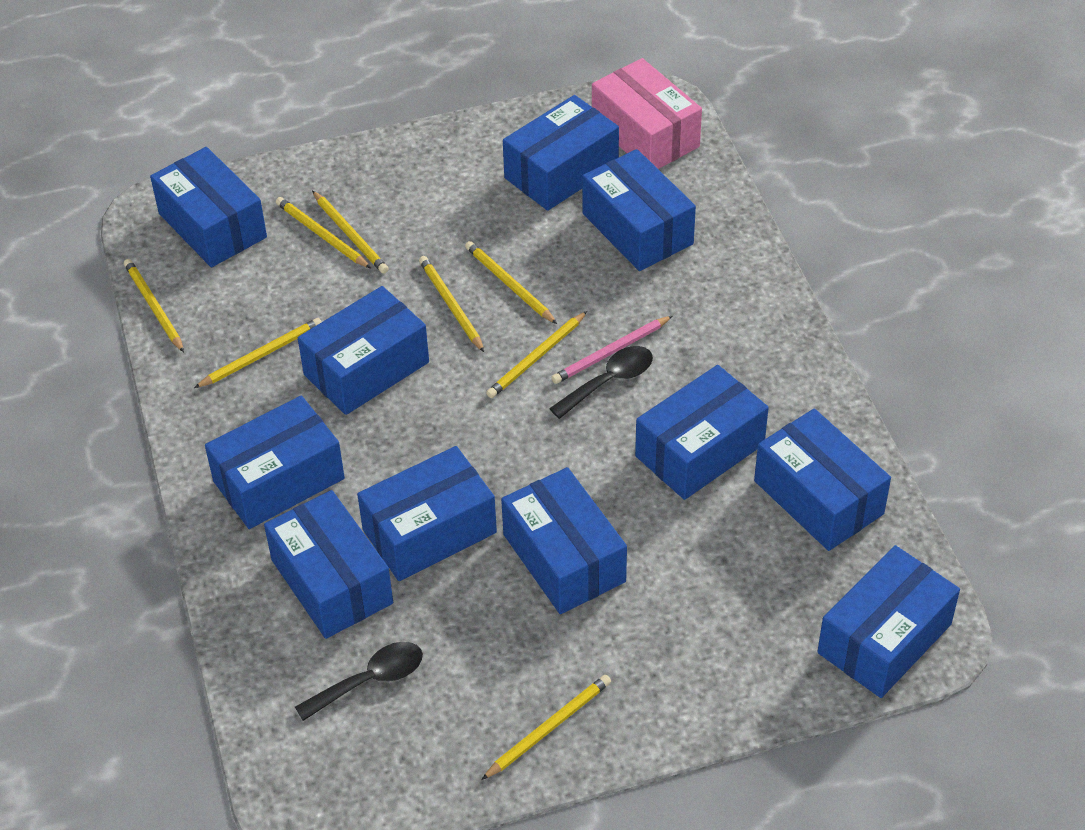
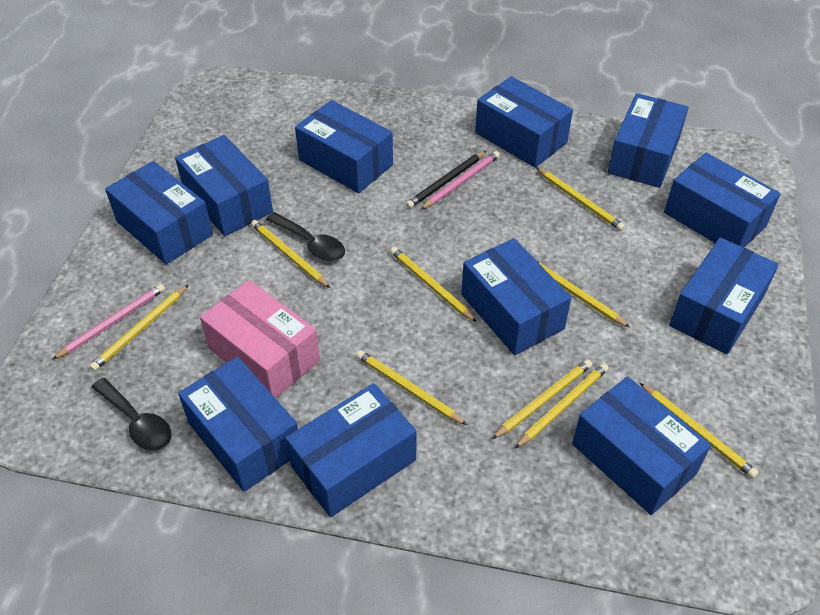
black pencil: none = 0 -> [406,151,486,209] = 1
pink pencil: [551,316,672,384] = 1 -> [52,284,165,360] [420,151,500,210] = 2
yellow pencil: [124,259,184,352] [194,318,322,388] [276,197,371,268] [312,191,388,274] [419,256,484,352] [465,241,557,324] [481,675,611,780] [486,311,587,398] = 8 -> [89,285,188,371] [251,220,330,288] [356,350,467,425] [390,247,477,322] [492,359,592,439] [515,363,609,448] [536,167,625,231] [536,260,630,327] [640,383,758,478] = 9

